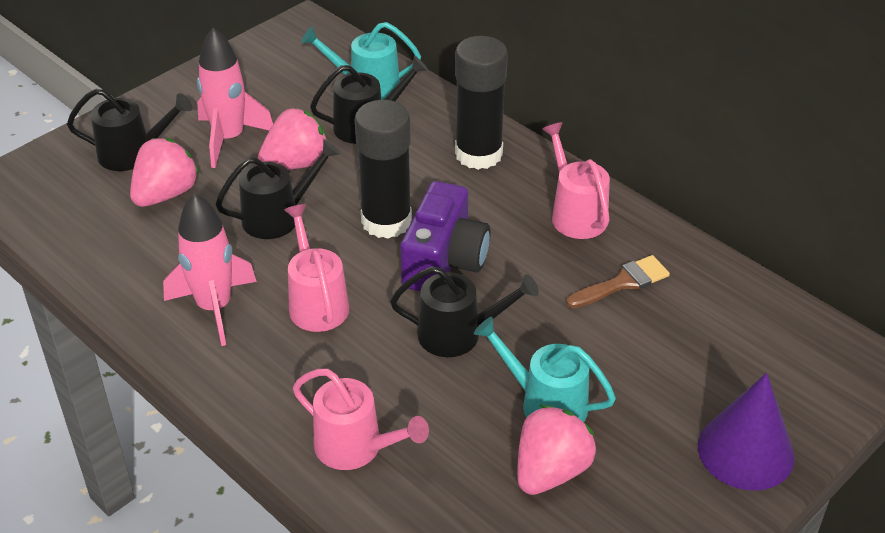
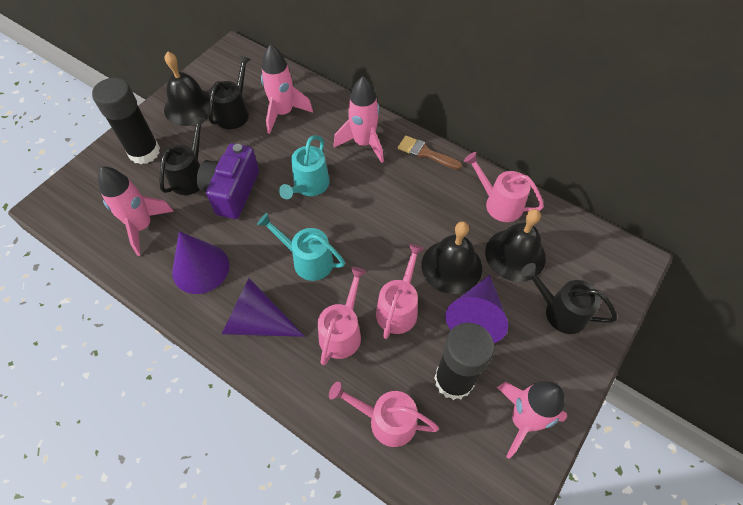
black bell: none = 0 -> [164,51,210,126] [421,221,482,294] [485,209,546,282] = 3
black watering can: [67,89,192,171] [215,139,340,239] [310,56,428,144] [390,266,539,357] = 4 -> [159,116,206,195] [209,55,251,129] [521,263,617,334] = 3
pink rocket: [163,193,257,346] [197,28,273,168] = 2 -> [98,166,174,256] [261,44,313,134] [333,76,384,163] [497,381,567,459] = 4
pink strawberry: [130,138,200,207] [258,108,327,170] [517,405,596,495] = 3 -> none = 0
pink watering can: [284,204,349,332] [293,369,429,470] [542,122,610,239] = 3 -> [318,267,367,365] [329,382,439,447] [376,244,424,339] [464,152,544,222] = 4
purple cone: [698,373,794,490] = 1 -> [172,231,229,294] [222,278,305,337] [445,275,508,343] = 3

